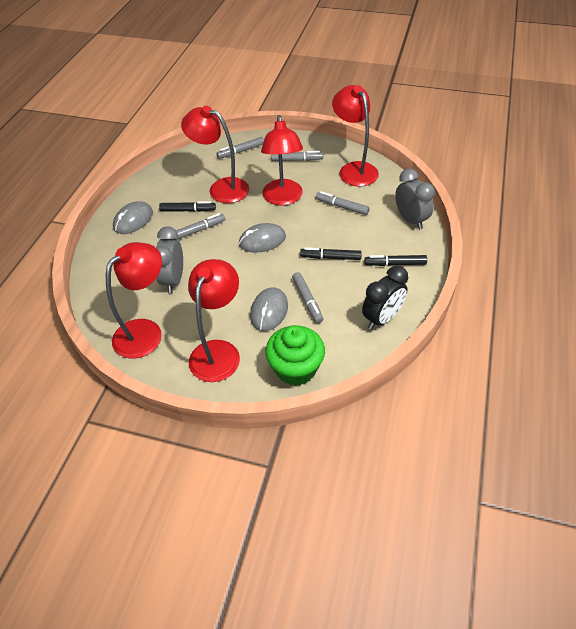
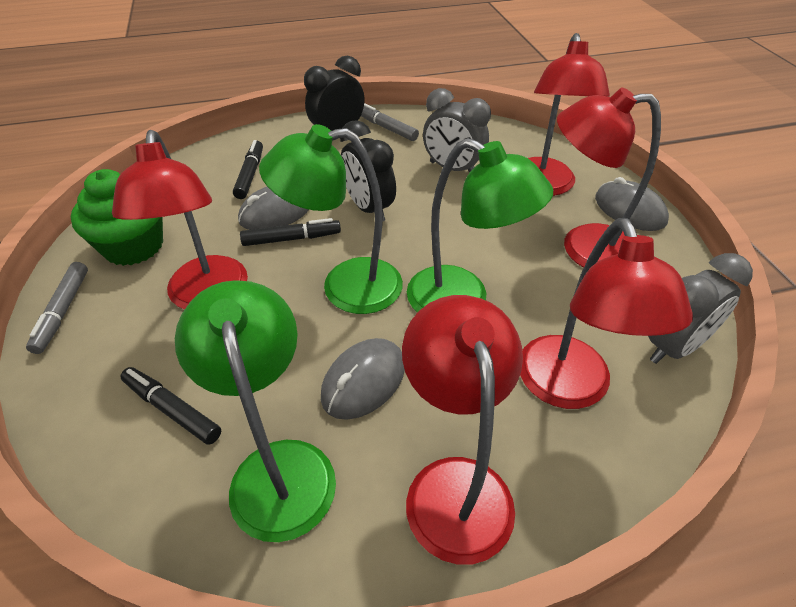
black clock: [362,266,408,330] = 1 -> [304,56,365,131] [340,120,396,221] = 2
green lamp: none = 0 -> [175,280,336,542] [259,124,403,314] [407,138,553,313] = 3
grey marker: [174,213,225,240] [217,137,264,159] [271,151,323,161] [292,272,323,323] [316,191,370,215] = 5 -> [26,262,88,354] [361,103,419,141] = 2

